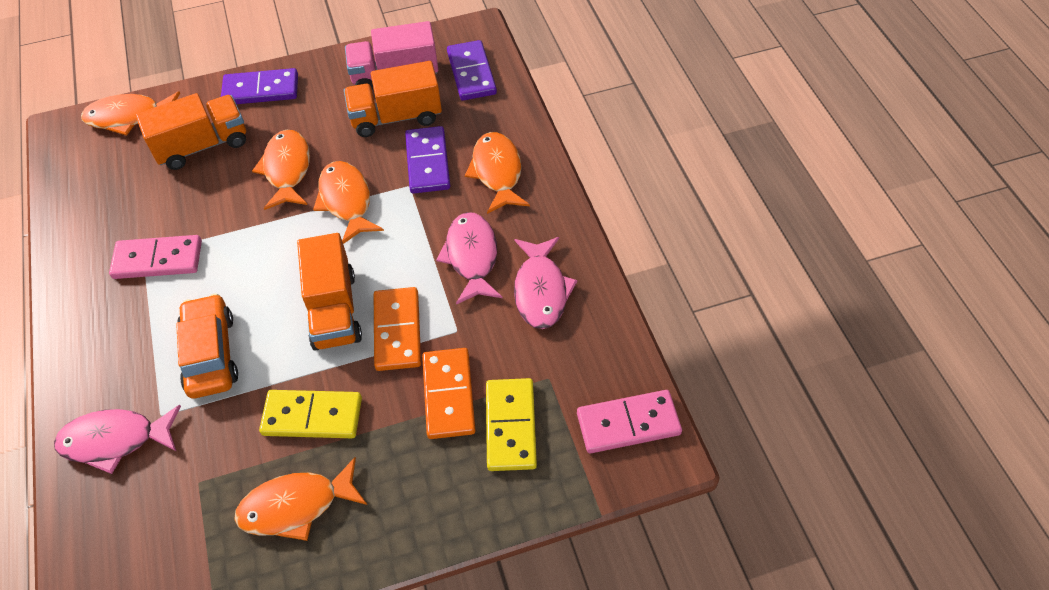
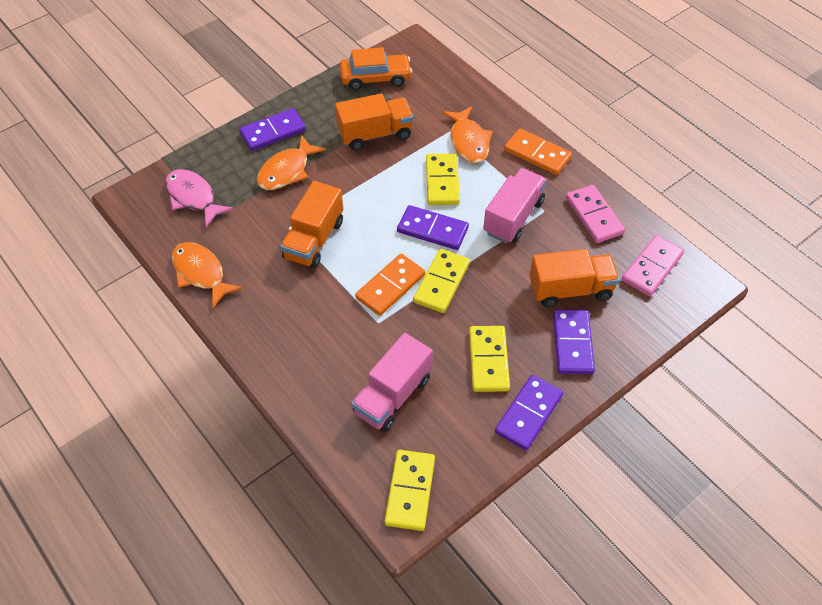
orange fish: [81,91,180,136] [234,457,367,541] [252,130,310,210] [313,161,384,244] [465,132,530,214] = 5 -> [172,242,243,308] [257,134,326,190] [442,106,493,163] = 3
pink fish: [54,405,181,474] [436,212,502,304] [514,237,577,329] = 3 -> [165,169,233,227] = 1
pink truck: [345,21,438,89] = 1 -> [351,333,433,432] [483,168,547,243] = 2
purple domino: [221,68,298,104] [405,126,450,194] [447,40,497,101] = 3 -> [239,108,306,151] [397,205,469,250] [495,375,563,451] [553,309,595,374] = 4
yellow domino: [259,390,362,438] [486,378,537,471] = 2 -> [385,450,435,531] [413,249,470,313] [426,153,460,205] [469,326,510,392] = 4

